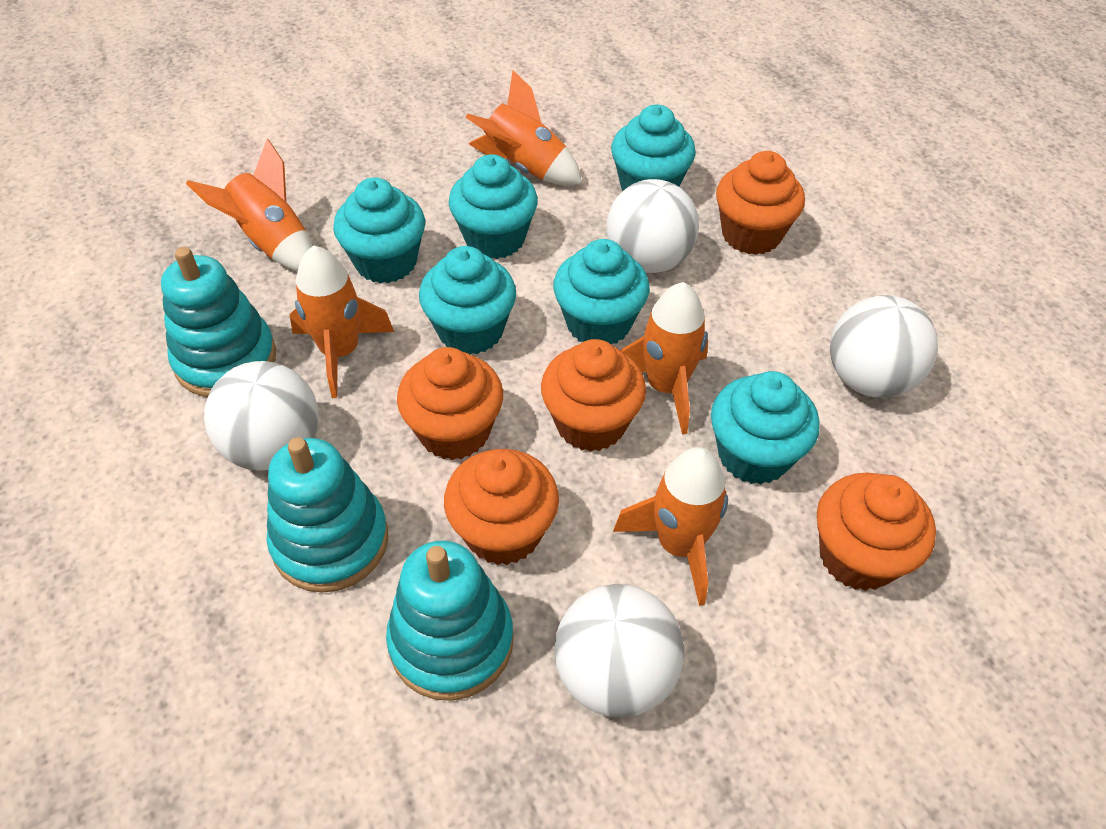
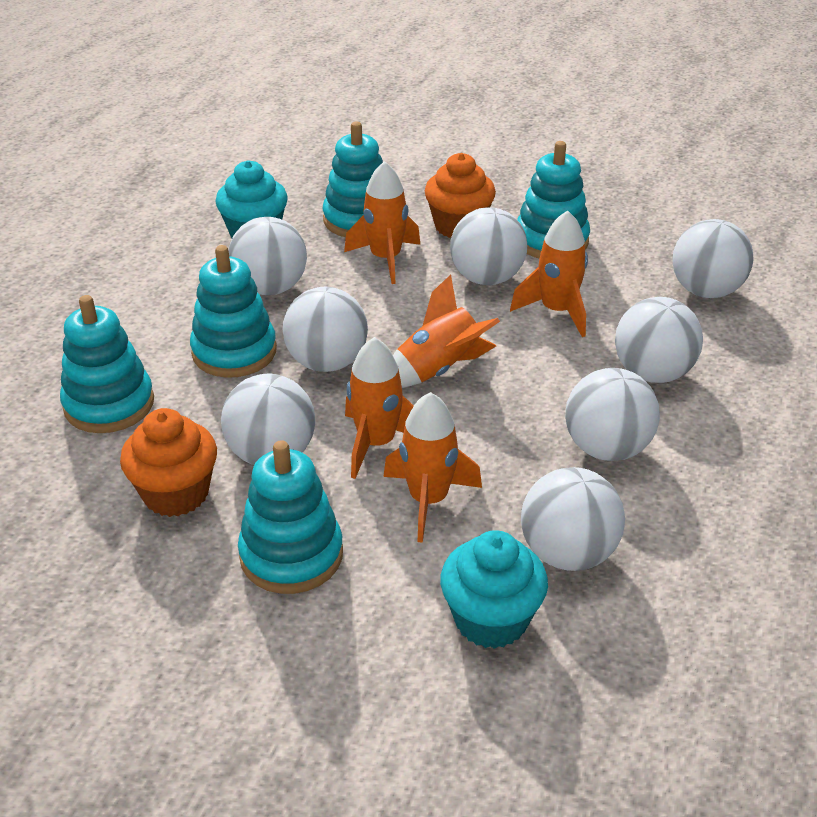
orange cupcake: [397,347,503,460] [444,449,559,565] [541,339,646,452] [716,151,805,255] [817,473,936,591] = 5 -> [120,408,217,517] [425,153,496,238] = 2
turquoise cupcake: [333,177,425,284] [419,246,516,354] [449,154,538,259] [553,239,650,345] [611,105,696,191] [711,371,820,485] = 6 -> [215,160,288,238] [440,530,548,649] = 2
turquoise stacking toy: [161,247,276,397] [266,437,388,593] [386,541,514,701] = 3 -> [60,295,154,433] [190,245,277,378] [238,440,343,594] [322,121,383,237] [517,141,590,258] = 5
white ball: [204,361,318,471] [554,584,684,718] [607,179,699,273] [830,295,938,398] = 4 -> [221,374,315,465] [229,217,307,295] [282,287,368,372] [450,207,528,285] [521,467,625,571] [565,368,660,461] [615,297,703,383] [672,219,754,298] = 8

